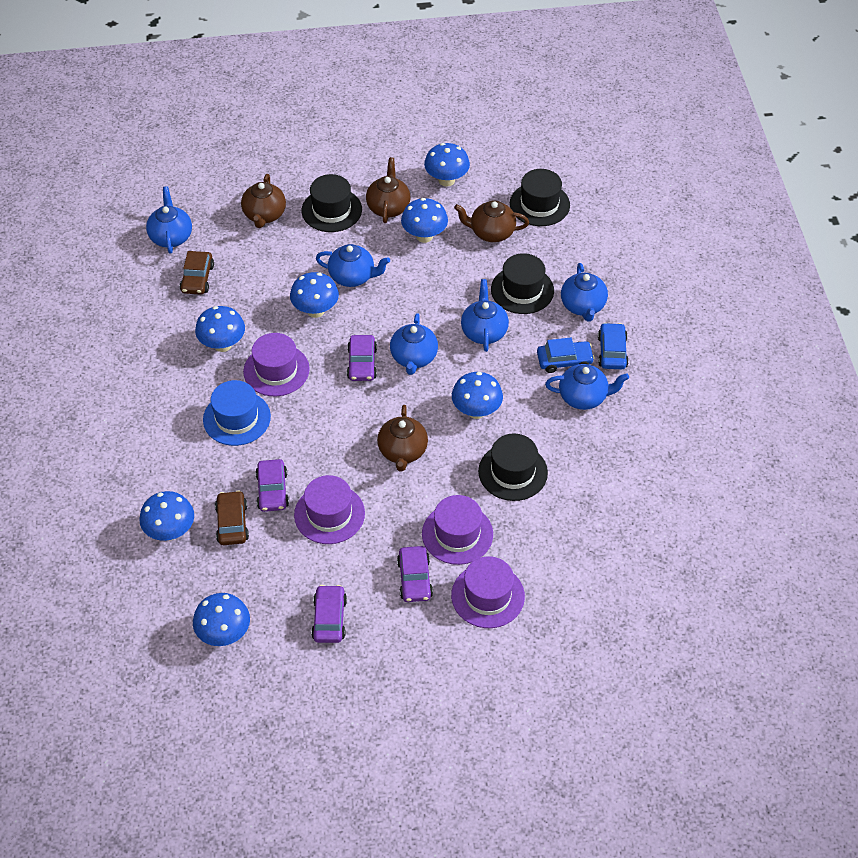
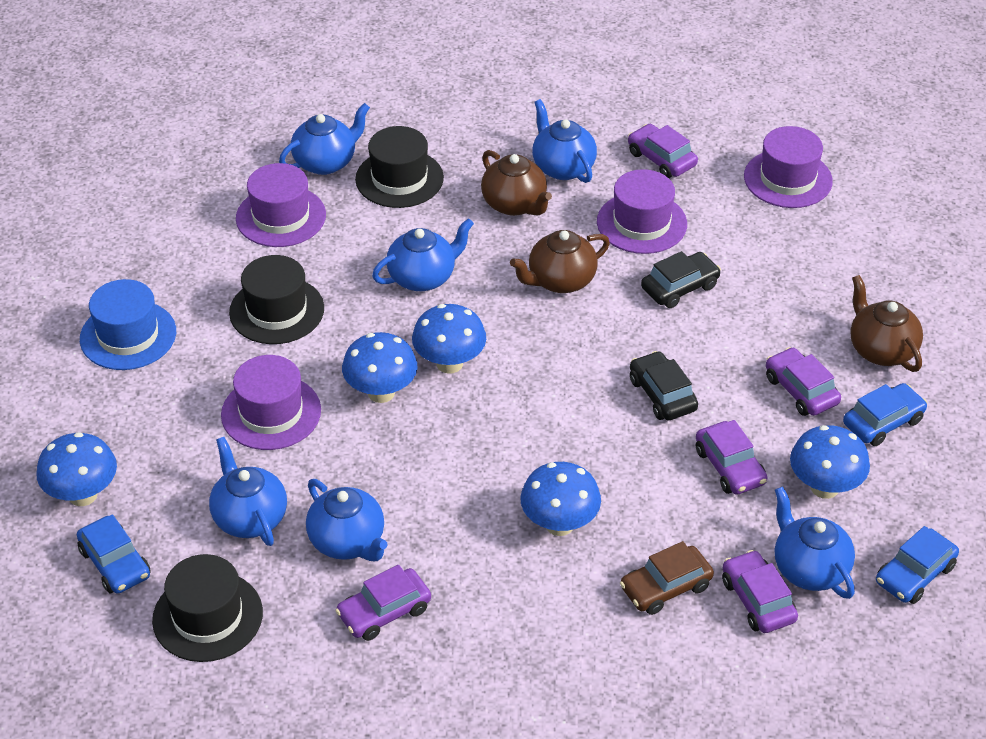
black car: none = 0 -> [630,351,698,421] [641,251,721,308] = 2
black hat: [302,174,362,232] [478,434,548,501] [491,253,554,314] [510,169,570,226] = 4 -> [152,554,263,662] [229,255,324,344] [355,126,444,208] = 3
blue car: [537,338,595,373] [598,323,629,369] = 2 -> [77,514,151,594] [843,383,927,446] [876,526,959,604] = 3
blue mushroom: [139,491,194,541] [193,593,250,646] [195,306,245,352] [290,272,339,318] [401,198,448,243] [424,143,470,187] [452,372,503,419] = 7 -> [36,432,117,506] [342,332,418,403] [412,304,486,374] [520,462,601,536] [790,425,870,499] = 5
brown car: [180,251,214,295] [215,490,249,545] = 2 -> [620,541,714,615] = 1
brown teapot: [241,174,286,228] [366,157,410,223] [377,405,428,472] [454,201,529,242] = 4 -> [481,150,552,216] [510,230,610,293] [850,275,923,372] = 3
purple car: [256,459,289,512] [311,585,347,643] [347,335,377,381] [397,546,433,602] = 4 -> [335,565,431,641] [628,124,698,178] [696,420,768,495] [722,550,798,633] [766,347,841,416] = 5

